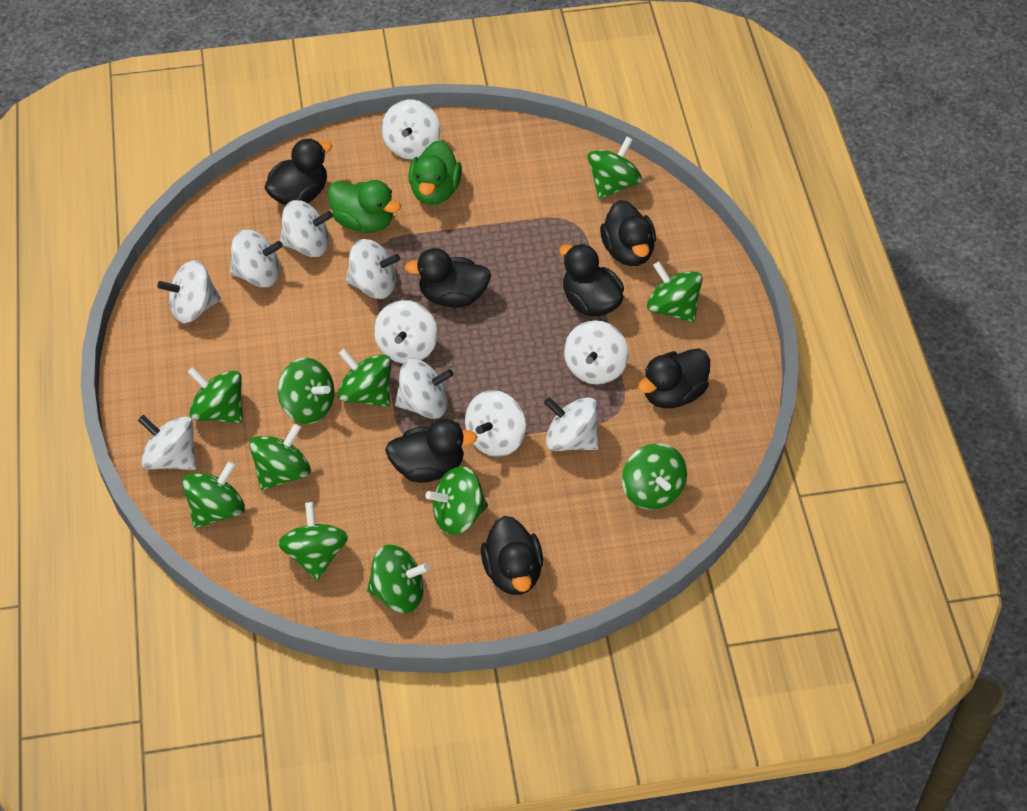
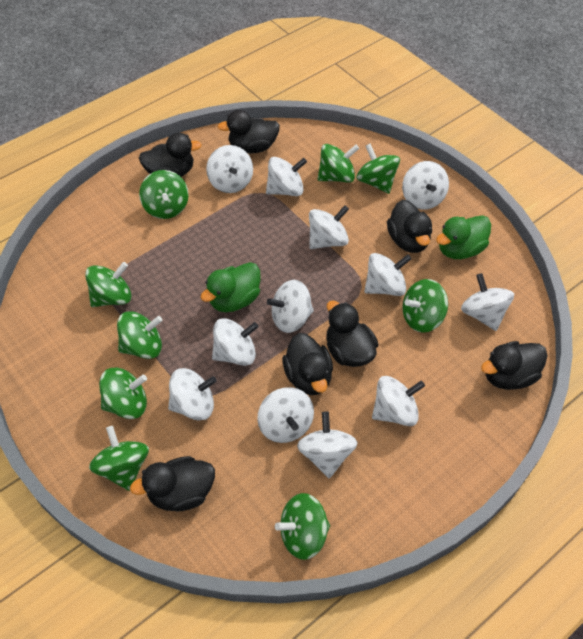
green spinning top: [182,461,245,528] [188,367,243,423] [249,424,311,490] [278,358,334,424] [278,502,348,581] [338,349,391,407] [367,544,430,613] [426,466,488,535] [588,136,642,199] [622,443,687,510] [647,261,703,323] = 11 -> [85,262,131,307] [89,426,149,491] [99,368,147,419] [117,311,162,359] [139,170,189,219] [275,493,330,560] [318,144,359,183] [356,143,400,194] [402,279,448,333] = 9
white spinning top: [138,415,196,470] [157,260,221,323] [230,230,283,287] [280,200,333,257] [346,239,400,299] [374,300,437,363] [382,100,440,159] [395,359,454,419] [465,390,526,457] [544,397,599,451] [564,320,629,385] = 11 -> [168,368,217,421] [206,145,253,193] [212,318,259,366] [257,387,314,443] [266,157,307,196] [267,280,314,333] [297,412,357,478] [309,205,349,249] [365,253,411,296] [372,376,425,426] [402,161,449,210] [461,273,514,331] = 12

